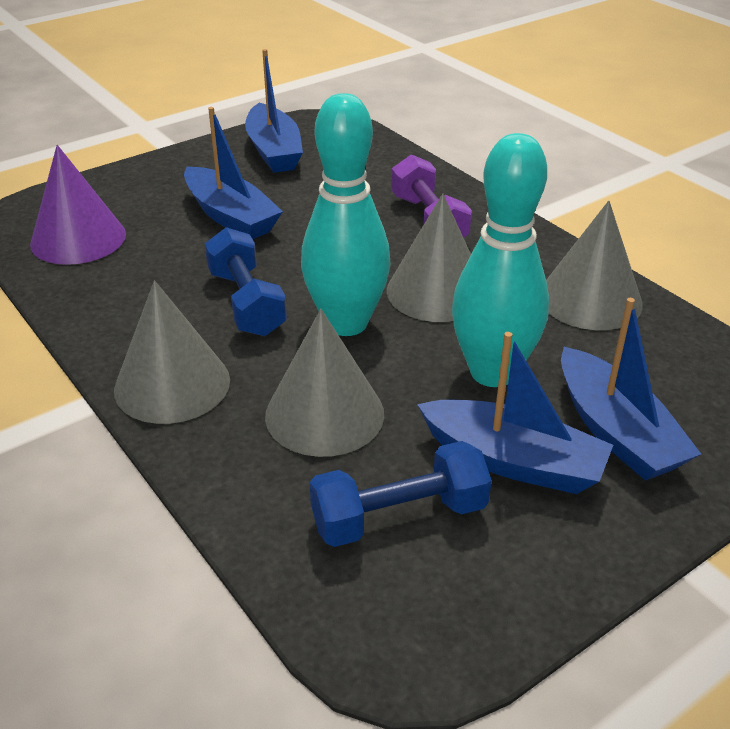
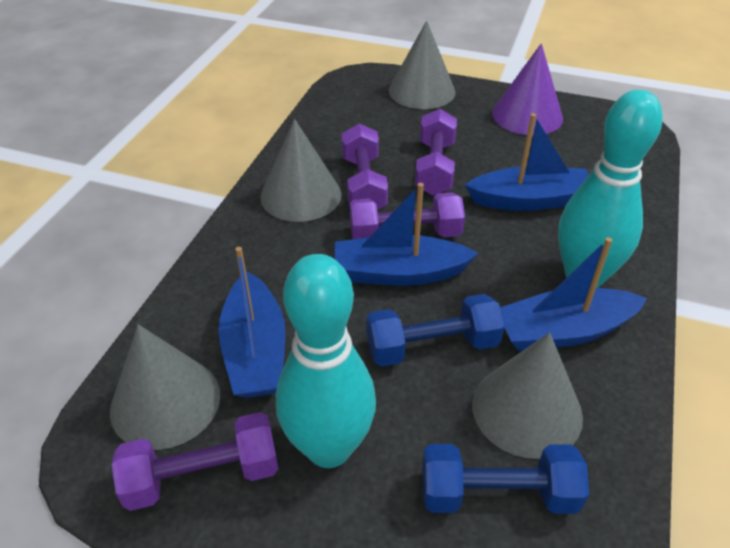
purple dumbbell: [391,154,472,238] = 1 -> [112,412,278,511] [341,123,388,210] [350,192,465,239] [415,109,457,196] = 4

